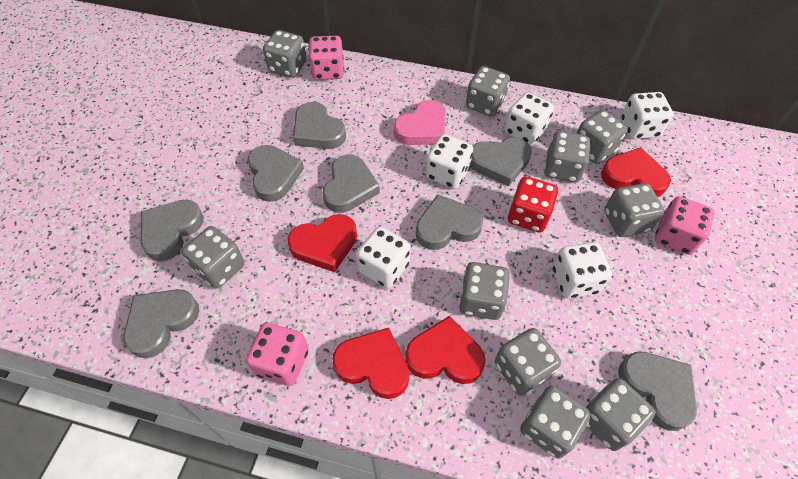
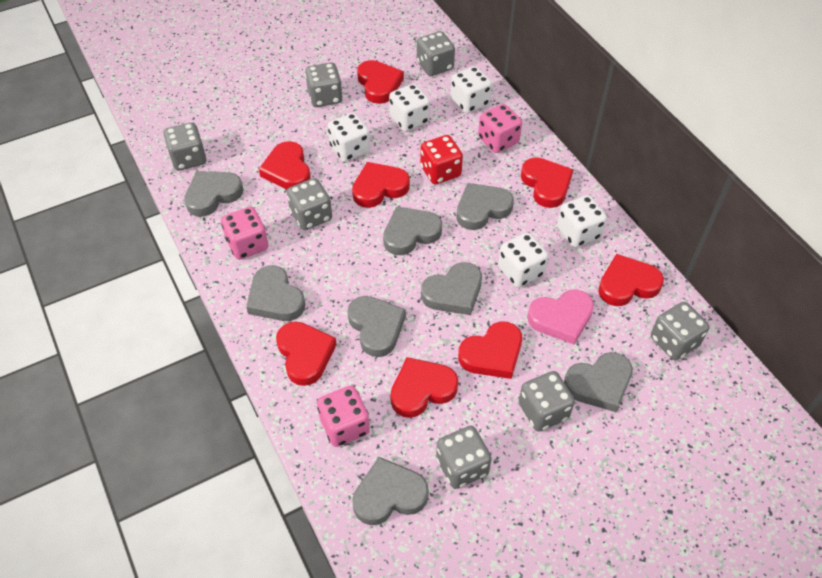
grey dice: [182,226,245,289] [263,30,307,78] [459,262,510,320] [466,66,510,117] [495,328,561,396] [520,386,591,459] [544,131,591,183] [576,110,628,164] [585,378,656,451] [604,183,665,237] = 10 -> [163,122,206,171] [287,178,332,230] [305,63,343,107] [417,31,455,76] [436,426,492,489] [519,371,575,432] [651,302,710,360] = 7
red heart: [288,214,357,272] [332,328,410,399] [406,316,486,384] [601,147,671,197] = 4 -> [259,141,311,190] [276,322,337,386] [352,162,410,208] [357,60,404,104] [390,357,458,418] [458,321,522,379] [521,157,573,208] [598,254,664,306] = 8

